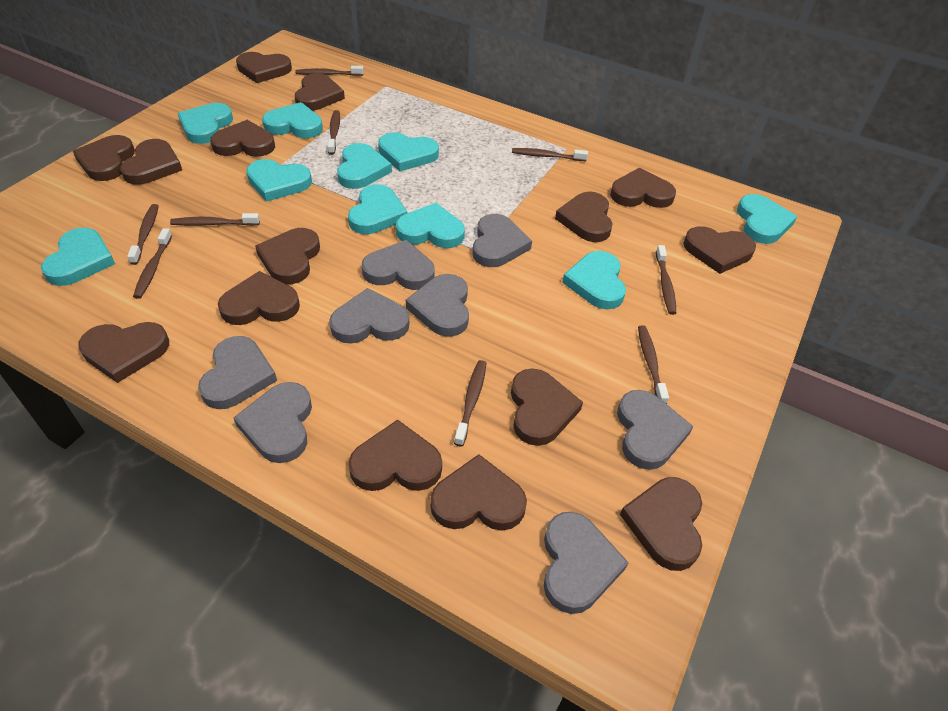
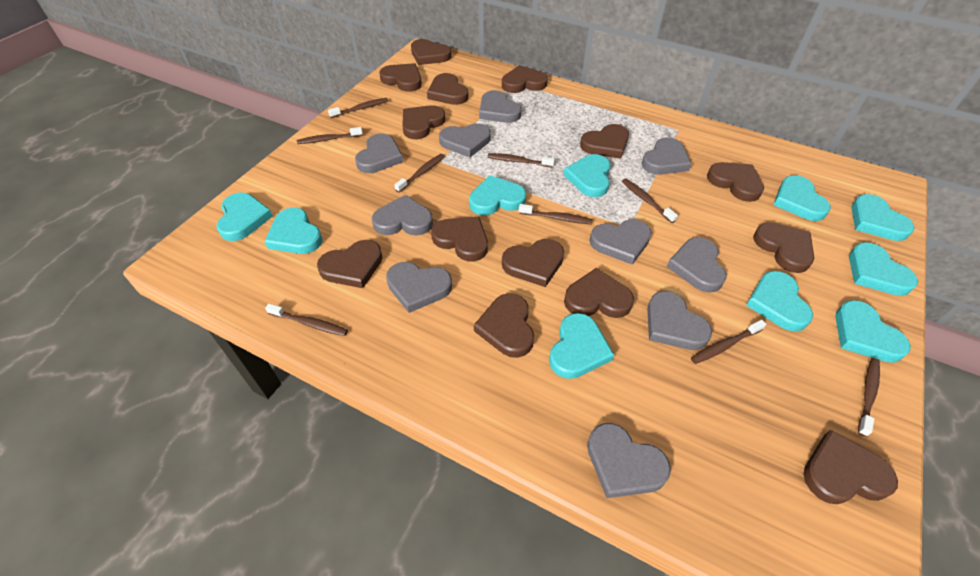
brown heart: [73,135,135,181] [78,322,169,383] [120,139,182,185] [210,120,275,157] [218,271,300,325] [236,52,292,83] [255,228,320,284] [295,73,345,111] [349,420,442,491] [430,454,527,531] [511,368,583,446] [555,192,613,242] [610,168,676,208] [620,477,702,571] [683,226,756,274] = 15 -> [317,240,383,288] [379,63,422,92] [402,105,445,139] [411,39,451,65] [427,73,468,105] [431,217,488,262] [474,293,534,358] [502,65,547,93] [502,239,564,287] [564,268,634,318] [580,124,629,159] [707,162,764,202] [753,222,814,273] [803,430,898,504] = 14
grey heart: [198,336,277,409] [234,382,312,463] [329,288,409,344] [362,240,435,290] [406,274,469,337] [473,214,532,267] [544,512,629,614] [617,390,694,470] = 8 -> [355,133,404,173] [372,195,433,235] [386,262,452,313] [439,123,491,157] [479,90,521,123] [587,423,671,498] [590,219,652,265] [642,137,692,175] [647,291,712,350] [667,237,727,293] = 10

